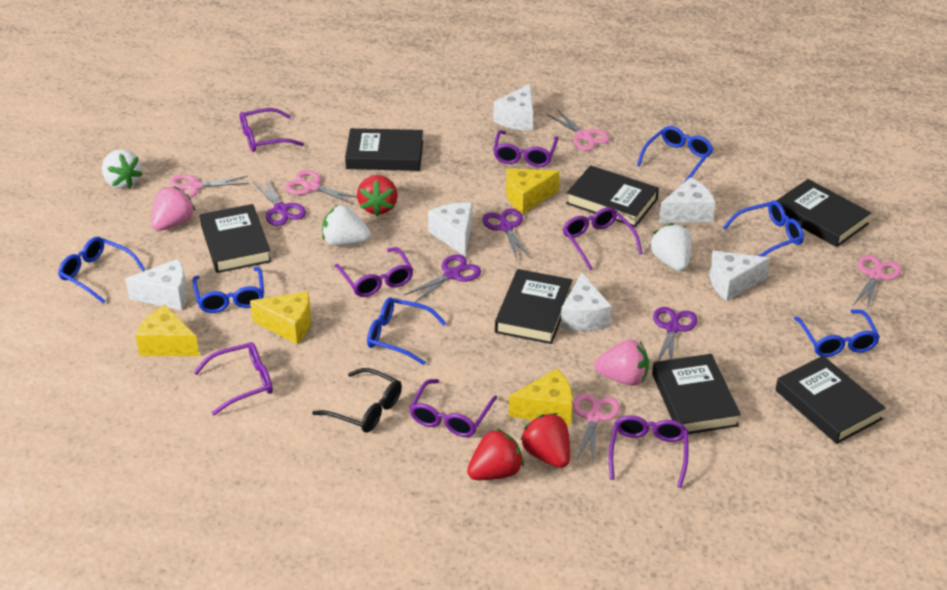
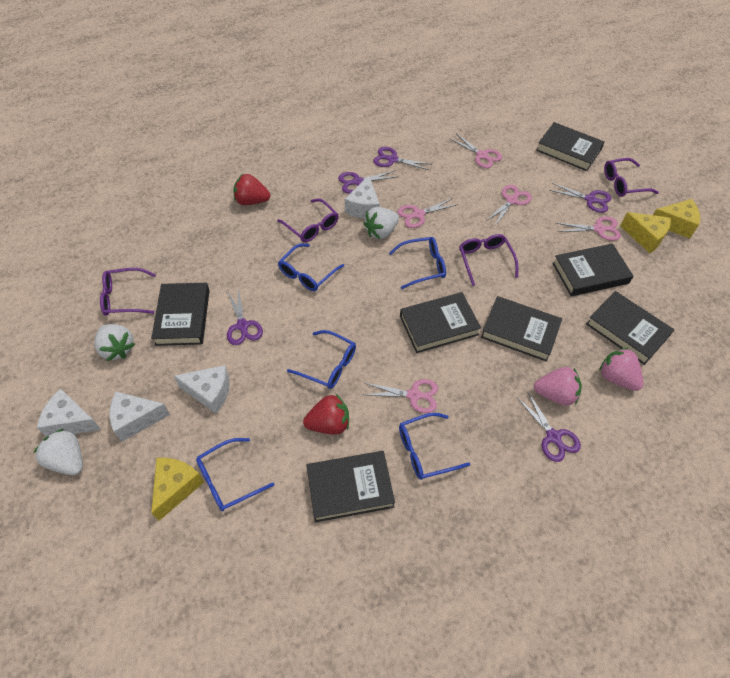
black glasses: [312,368,402,432] = 1 -> none = 0
blue glasses: [58,237,146,303] [192,267,264,313] [367,298,447,365] [637,126,713,182] [723,201,804,257] [794,309,880,357] = 6 -> [196,438,274,511] [278,244,344,291] [287,330,356,389] [389,237,446,289] [399,413,470,480] = 5
purple glasses: [194,342,273,416] [240,108,304,152] [335,247,414,297] [409,379,497,437] [493,130,558,167] [563,207,642,270] [609,416,689,488] = 7 -> [100,268,156,316] [277,199,339,242] [459,234,518,286] [604,158,659,197] = 4
purple scissors: [253,178,306,226] [404,255,481,303] [482,209,531,259] [653,307,698,361] = 4 -> [227,287,263,345] [338,171,396,194] [373,147,430,170] [517,391,581,462] [549,183,612,213] = 5
red strawberry: [357,175,398,217] [467,428,524,480] [520,413,570,468] = 3 -> [234,174,270,205] [303,394,349,435] = 2
white cheese: [125,259,187,310] [428,203,472,257] [494,84,533,131] [561,273,612,331] [659,177,715,223] [710,251,770,301] = 6 -> [37,389,101,437] [110,392,170,442] [174,365,230,414] [345,176,380,218] = 4
yellow cheese: [136,305,199,356] [250,291,311,344] [506,168,560,214] [509,369,573,425] = 4 -> [151,458,204,521] [620,212,671,253] [653,199,700,238] = 3

